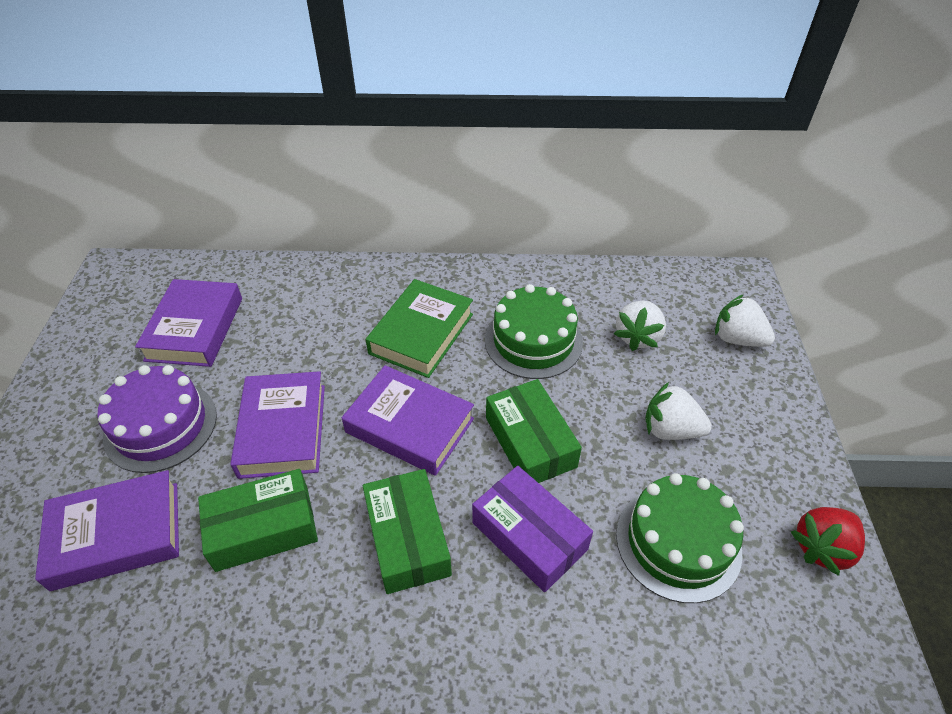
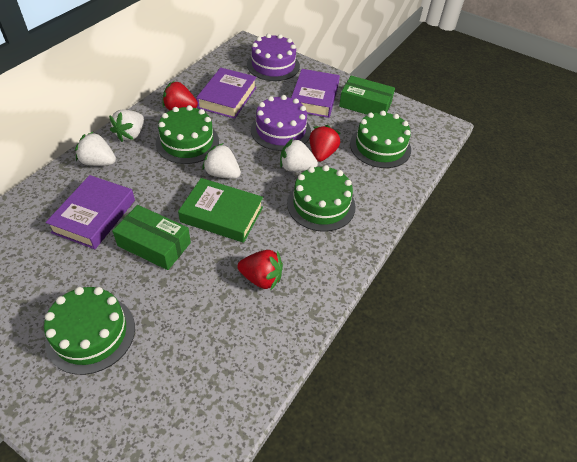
green box: [198,469,318,572] [363,469,452,594] [486,379,582,483] = 3 -> [112,205,191,270] [339,76,395,115] = 2
green cake: [485,284,583,379] [616,473,744,603] = 2 -> [44,287,135,375] [156,105,219,164] [287,165,356,232] [350,111,411,168] = 4
purple book: [35,470,179,591] [135,279,242,367] [230,371,325,479] [342,365,474,476] = 4 -> [46,175,135,249] [196,68,257,119] [291,69,340,118] = 3
purple box: [472,466,593,592] = 1 -> none = 0
purple cake: [97,365,217,473] = 1 -> [247,34,300,81] [251,95,311,151] = 2
red strawberry: [791,507,865,576] = 1 -> [163,81,198,111] [237,250,283,290] [309,125,341,162] = 3
white strawberry: [614,301,666,351] [645,382,712,440] [715,294,775,347] = 3 -> [75,131,116,166] [109,109,144,142] [202,143,241,179] [280,138,318,172] = 4

